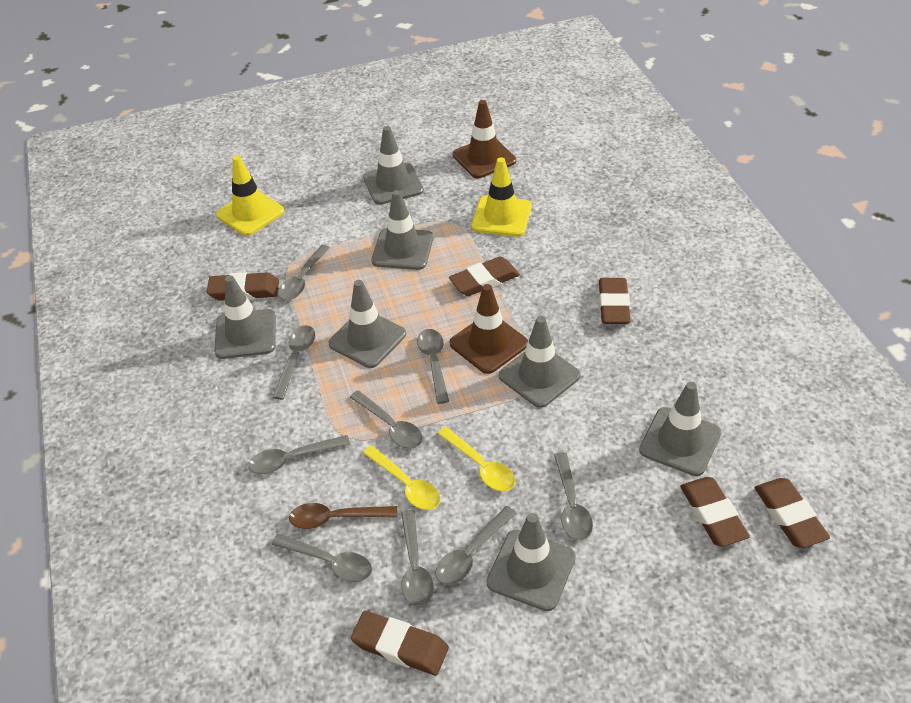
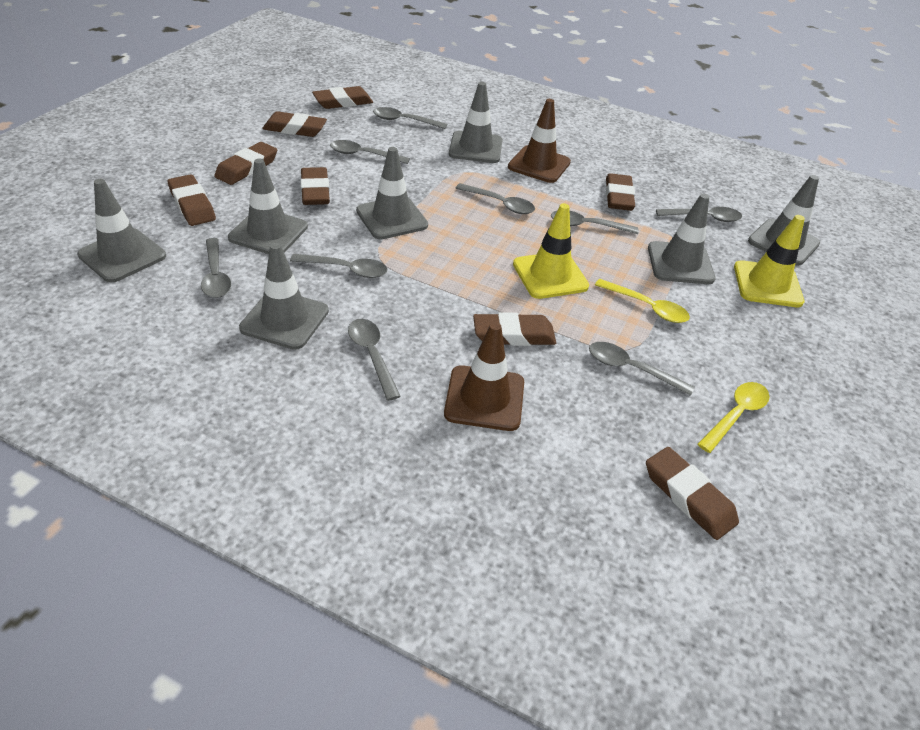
brown eraser: [207,272,279,301] [351,611,449,675] [449,256,520,296] [599,278,631,324] [680,477,750,547] [754,478,830,548] = 6 -> [168,174,216,226] [214,142,277,185] [262,111,327,137] [301,167,330,205] [312,86,373,109] [473,312,556,346] [606,173,635,211] [646,447,739,540] = 8
brown spoon: [289,503,397,529] = 1 -> none = 0

